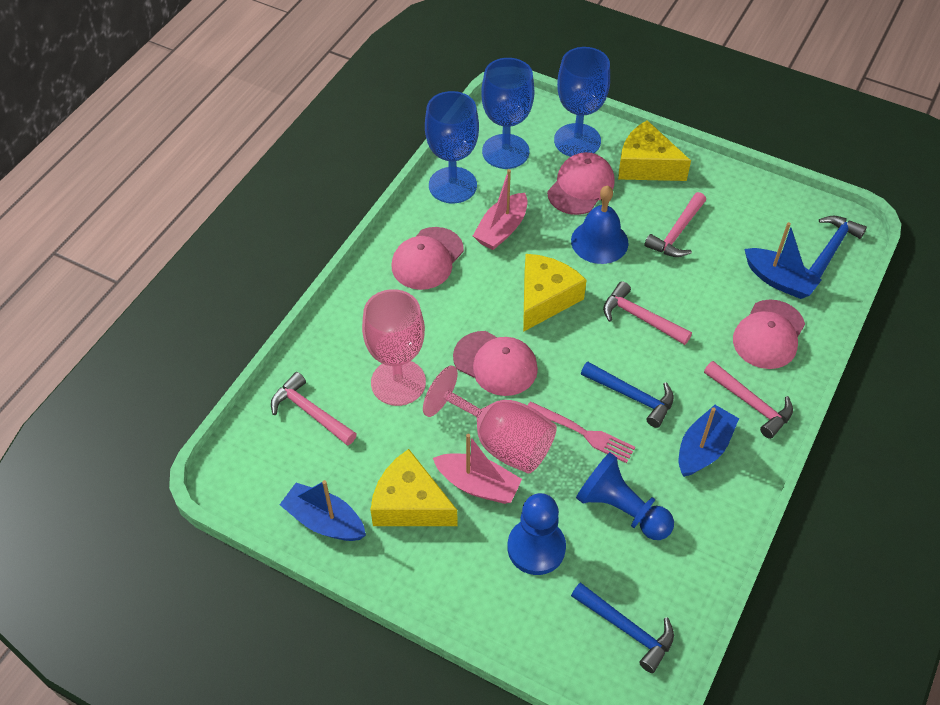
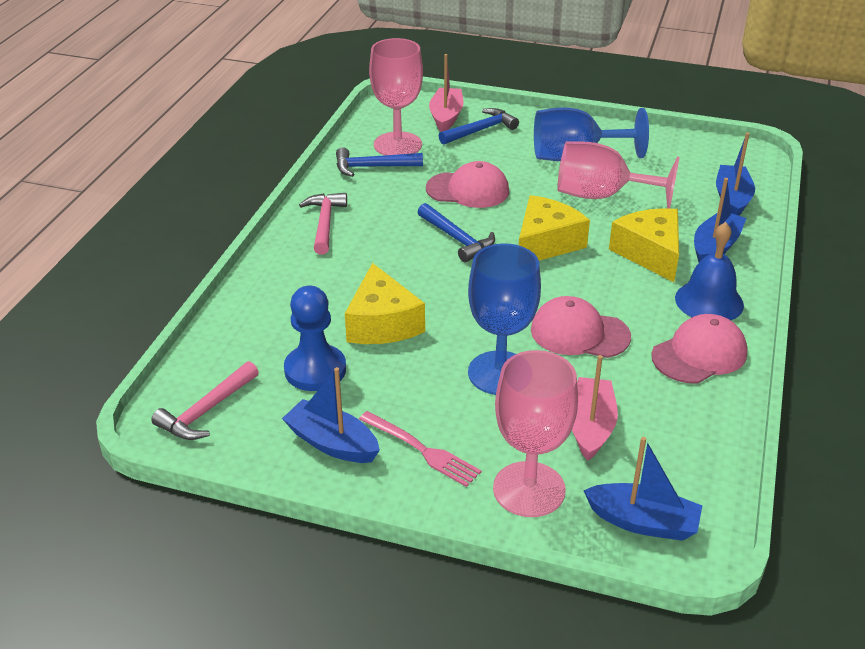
blue boat: [280,480,366,541] [679,405,739,477] [744,222,822,299] = 3 -> [282,367,380,463] [583,437,702,541] [694,178,746,262] [716,133,755,216] = 4
blue goblet: [425,91,479,203] [481,58,534,169] [554,47,610,157] = 3 -> [468,243,541,395] [534,107,649,161] = 2
blue pawn: [507,493,566,575] [576,452,674,540] = 2 -> [284,286,346,391] = 1
pink cap: [391,227,464,290] [453,331,538,396] [547,152,615,215] [733,300,805,369] = 4 -> [426,161,509,208] [531,296,631,358] [651,314,748,384] = 3
pink goblet: [362,289,426,406] [423,366,557,474] = 2 -> [369,38,423,155] [493,350,578,517] [557,141,680,209] = 3
pink hammer: [271,372,357,446] [603,281,692,345] [644,192,706,257] [704,361,793,439] = 4 -> [151,361,259,440] [299,193,347,254] = 2

